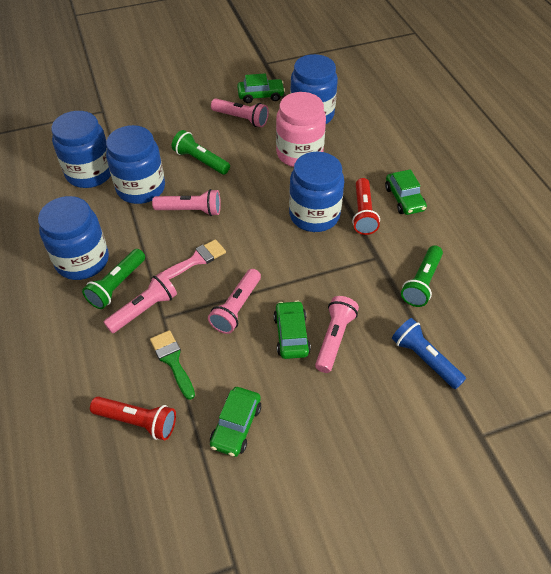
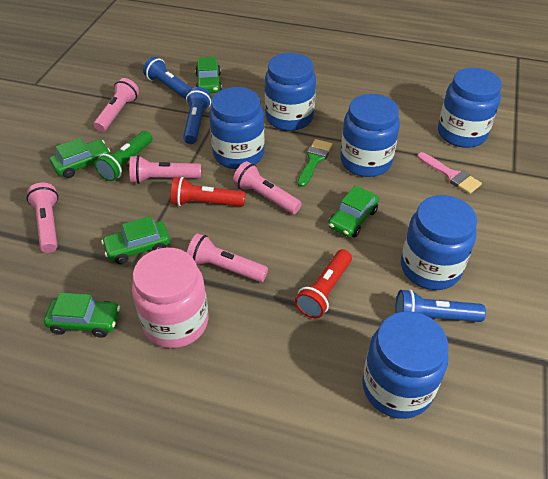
blue flashlight: [392,318,466,389] = 1 -> [143,57,192,99] [183,87,211,144] [395,289,486,322] = 3
blue jar: [38,196,109,280] [51,111,111,188] [106,125,165,204] [289,152,344,232] [290,54,338,124] = 5 -> [209,87,265,169] [265,53,316,131] [340,94,400,177] [362,311,448,419] [401,195,477,290] [438,68,502,148] = 6
green car: [210,387,261,457] [237,73,285,103] [274,301,311,359] [385,169,427,215] = 4 -> [44,293,120,338] [50,138,110,178] [101,216,170,264] [195,57,222,93] [328,185,379,237] = 5
green flashlight: [82,249,145,309] [172,130,230,175] [401,245,443,307] = 3 -> [95,131,152,181] = 1

